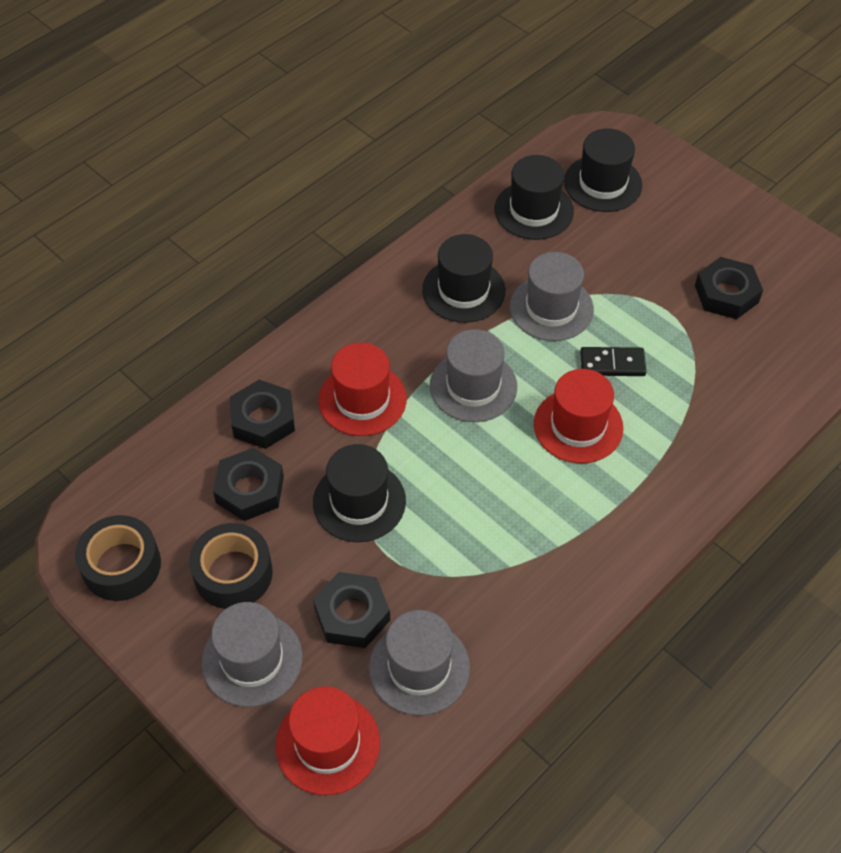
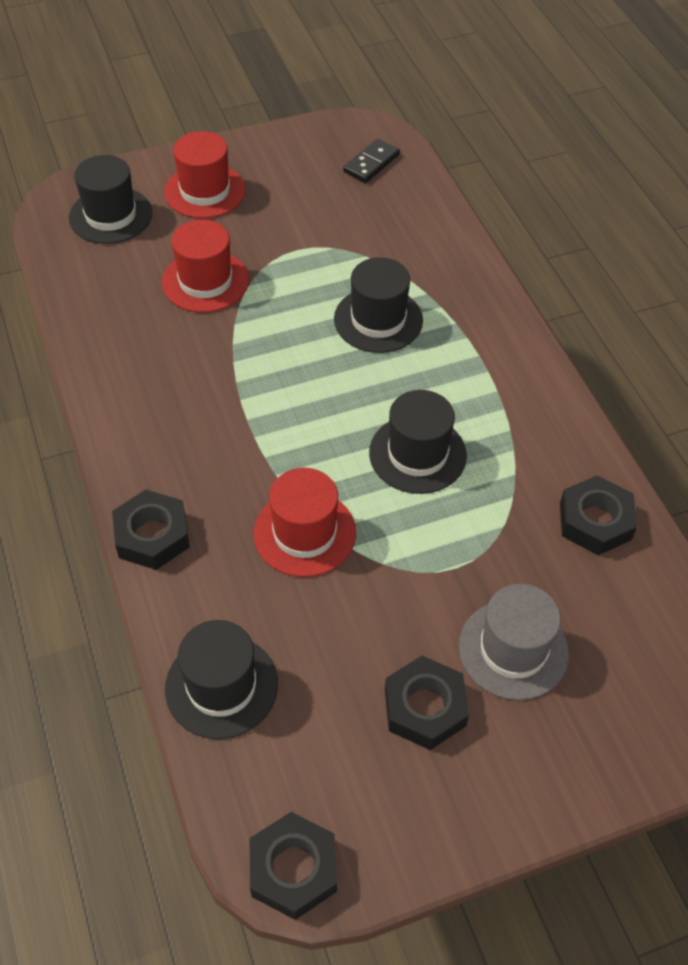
black tape: [75,515,161,601] [189,523,273,609] = 2 -> none = 0
grey hat: [202,602,303,707] [369,610,470,716] [430,329,517,422] [510,252,594,341] = 4 -> [459,584,569,700] = 1

